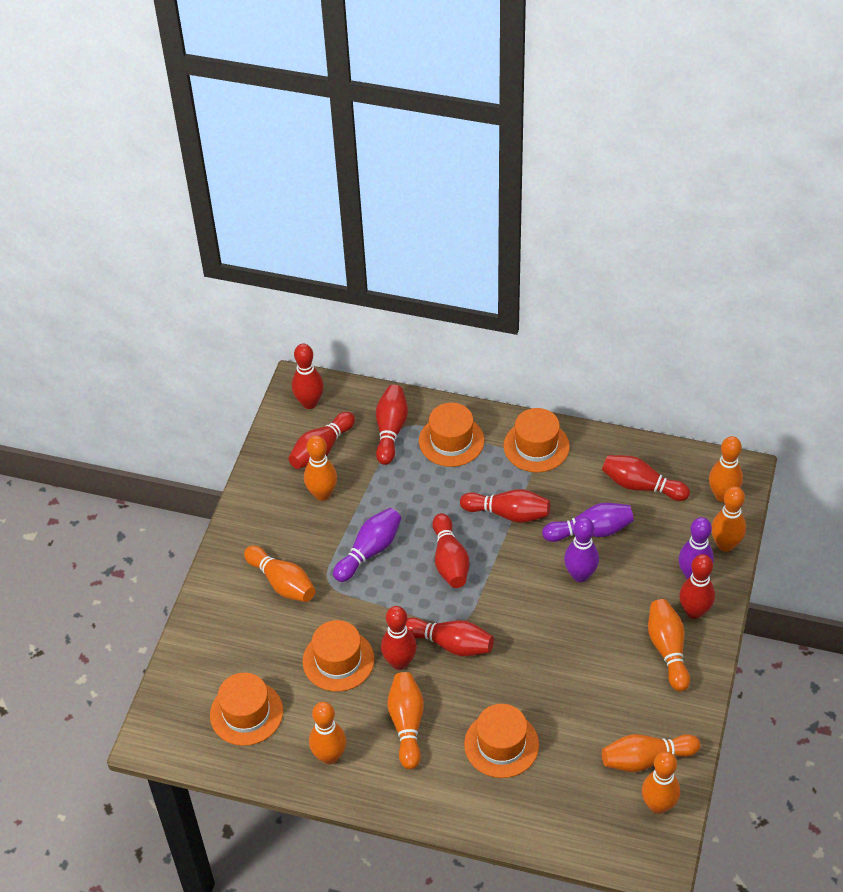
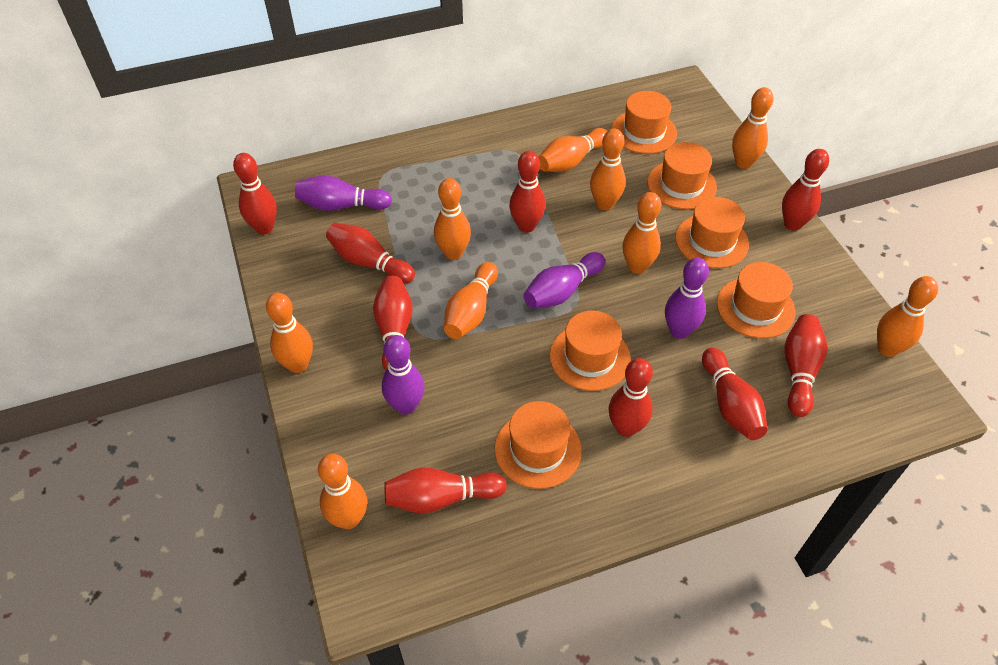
orange hat: [210,673,283,746] [302,620,374,692] [419,403,484,467] [464,704,539,778] [504,408,570,472] = 5 -> [495,401,582,489] [550,311,631,391] [612,91,677,154] [647,142,717,209] [675,197,749,268] [717,262,795,338] = 6

